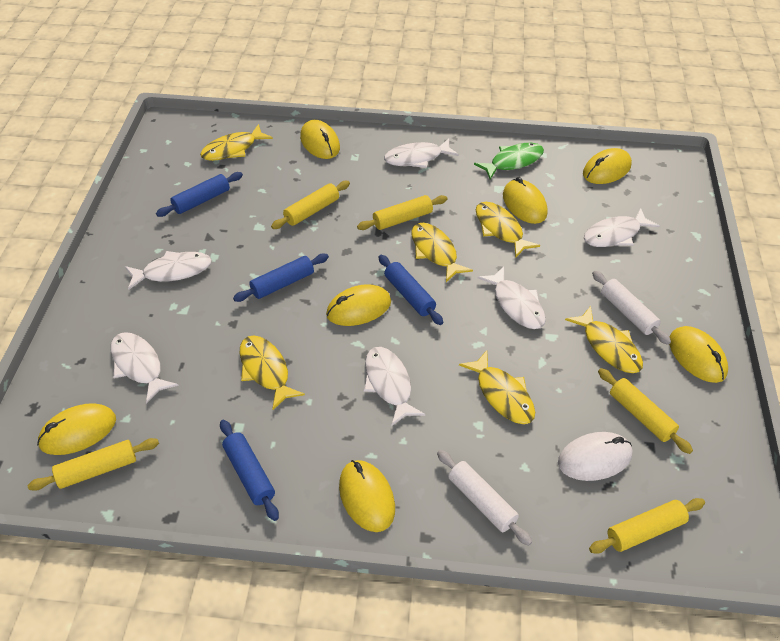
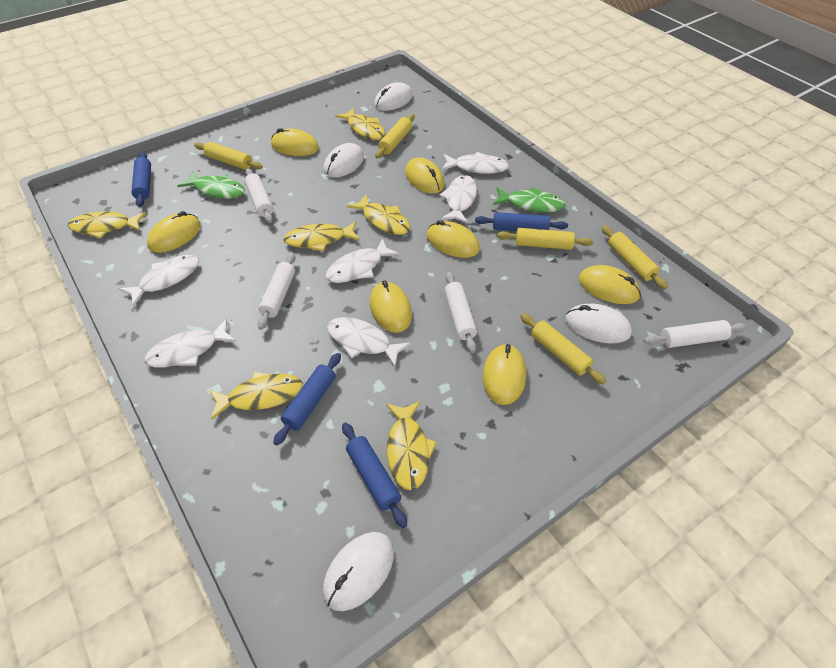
green fish: [474,143,544,180] = 1 -> [177,172,245,199] [493,187,566,212] = 2
white mouse: [558,432,632,481] = 1 -> [323,532,394,611] [324,143,364,178] [374,82,413,111] [566,304,632,344] = 4
white rolling pin: [437,450,532,546] [592,271,671,345] = 2 -> [244,168,273,223] [258,253,296,330] [444,272,477,353] [644,320,747,348] = 4

